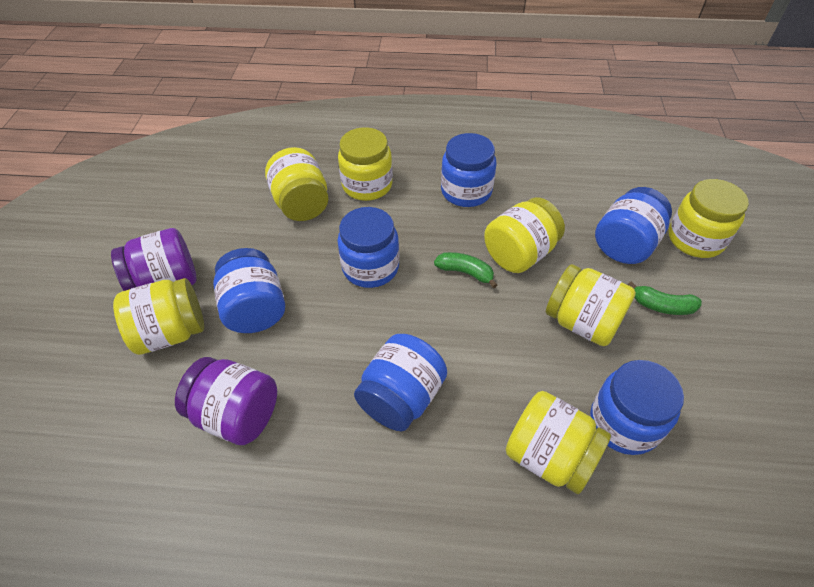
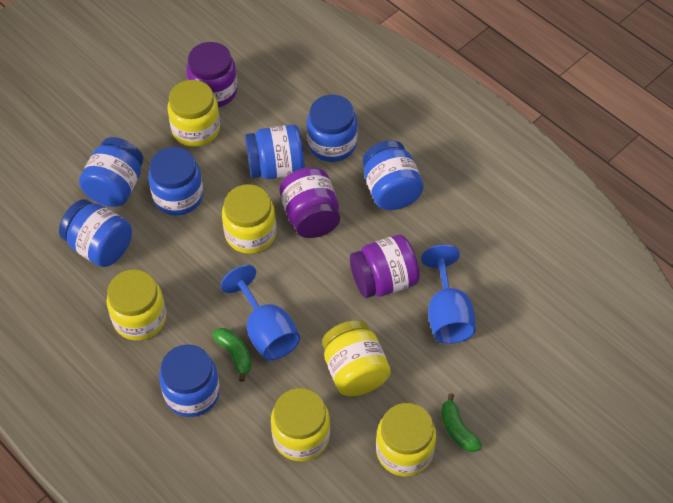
blue goblet: none = 0 -> [221,265,300,361] [421,245,476,344] = 2
blue jar: [213,248,285,333] [337,207,400,288] [354,334,447,431] [441,133,496,207] [590,360,684,455] [595,187,672,264] = 6 -> [59,199,132,267] [79,137,143,207] [148,147,203,216] [159,344,220,417] [245,124,305,179] [307,95,358,162] [362,140,423,210] = 7
purple jar: [111,228,197,291] [175,357,277,445] = 2 -> [186,42,238,107] [280,167,340,238] [350,235,420,298] = 3
yellow jar: [113,278,204,355] [265,147,329,221] [338,127,393,201] [484,197,565,273] [506,391,611,494] [546,264,636,346] [669,179,749,258] = 7 -> [106,269,166,341] [167,80,220,147] [222,184,276,254] [271,388,330,461] [322,320,391,396] [376,403,436,477] = 6

